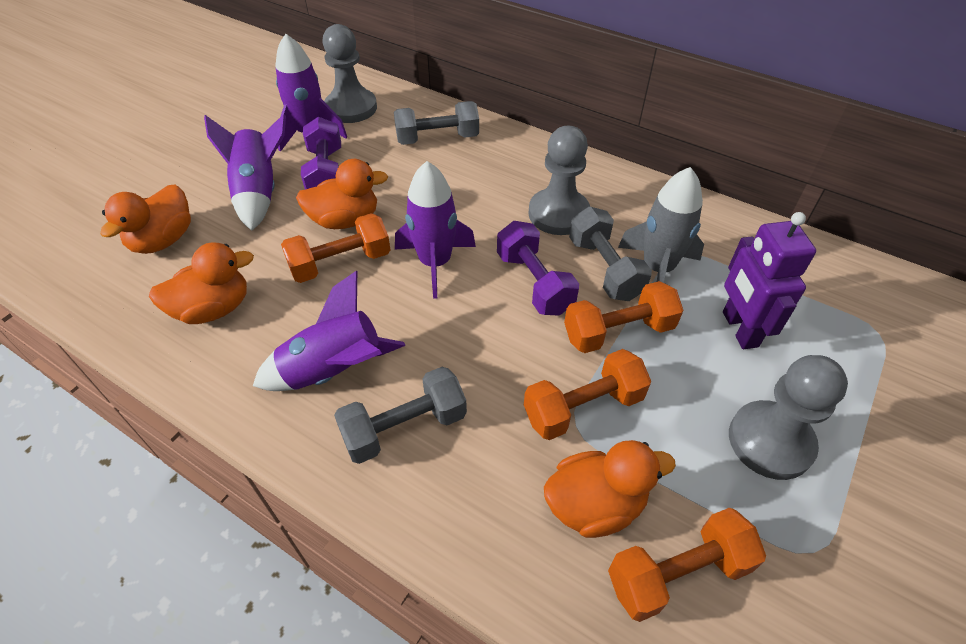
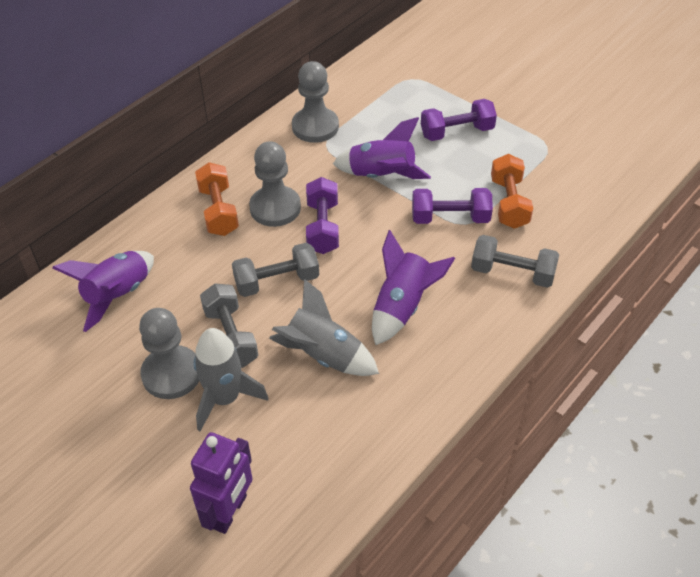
grey rocket: [618,167,704,283] = 1 -> [193,328,268,431] [269,279,379,376] = 2
orange duck: [100,184,191,254] [149,242,254,324] [296,159,388,229] [544,440,676,538] = 4 -> none = 0
orange dumbbell: [281,213,391,283] [524,349,651,440] [564,281,683,353] [608,508,766,622] = 4 -> [195,162,239,236] [491,154,533,229] = 2
purple dumbbell: [301,117,341,189] [497,221,579,316] = 2 -> [306,177,339,254] [412,188,493,224] [421,99,497,141] = 3
purple rocket: [204,114,286,231] [253,271,405,391] [275,34,347,152] [395,161,476,299] = 4 -> [52,251,154,332] [333,117,431,179] [372,230,455,345] = 3

